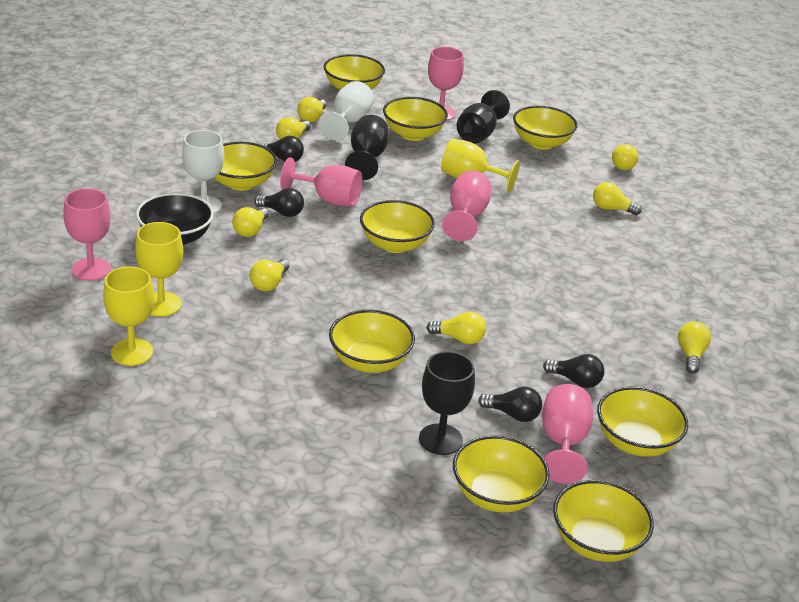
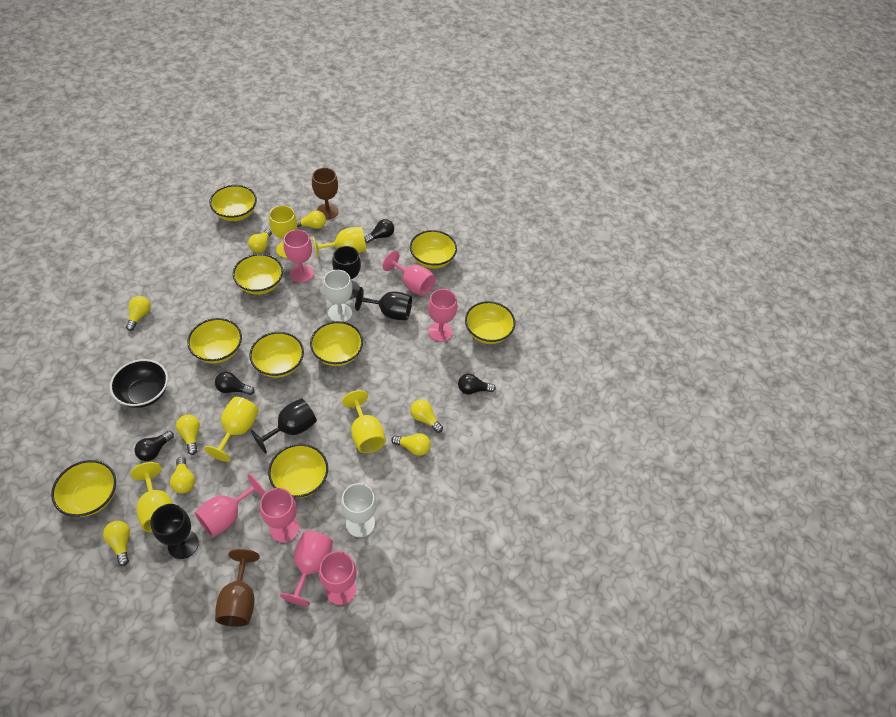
black goblet: [345,115,389,180] [419,351,475,455] [457,90,510,143] = 3 -> [150,504,199,559] [251,398,317,454] [332,246,361,299] [355,287,412,320] = 4
brown goblet: none = 0 -> [215,549,260,627] [312,168,338,219] = 2
pink goblet: [63,189,111,281] [280,157,362,207] [428,47,464,121] [442,170,491,241] [542,384,593,484] = 5 -> [194,474,265,537] [260,488,299,543] [280,530,333,606] [284,230,314,283] [319,551,357,605] [383,250,436,296] [428,289,457,342] = 7
yellow goblet: [103,267,154,366] [135,222,183,317] [441,139,520,192] = 3 -> [131,462,173,532] [204,397,259,462] [269,206,297,258] [313,227,366,259] [342,390,386,453] = 5

